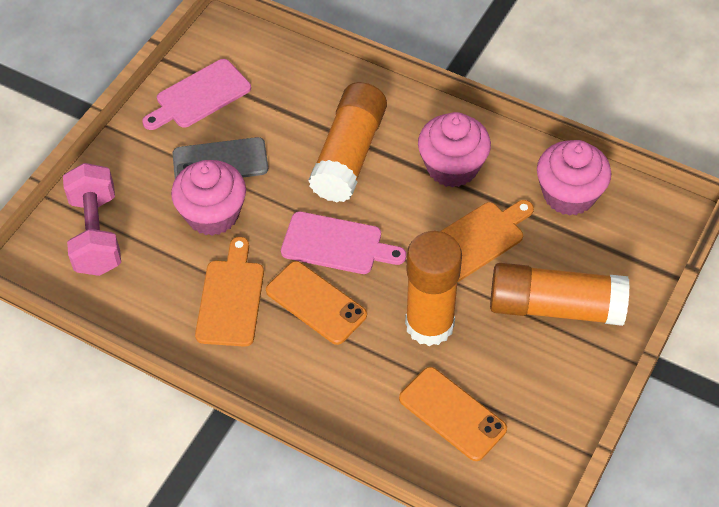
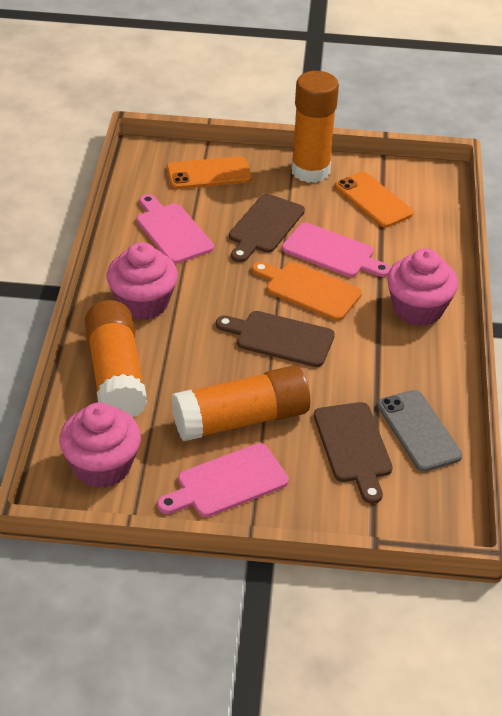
brown cutting board: none = 0 -> [216,311,335,367] [229,194,305,262] [314,402,393,504] = 3
orange cutting board: [195,237,264,347] [440,200,534,282] = 2 -> [252,262,362,321] = 1
pink cutting board: [142,59,251,130] [281,212,406,274] = 2 -> [137,194,214,264] [157,443,289,517] [282,223,391,277] = 3
pink dumbbell: [63,163,121,276] = 1 -> none = 0

